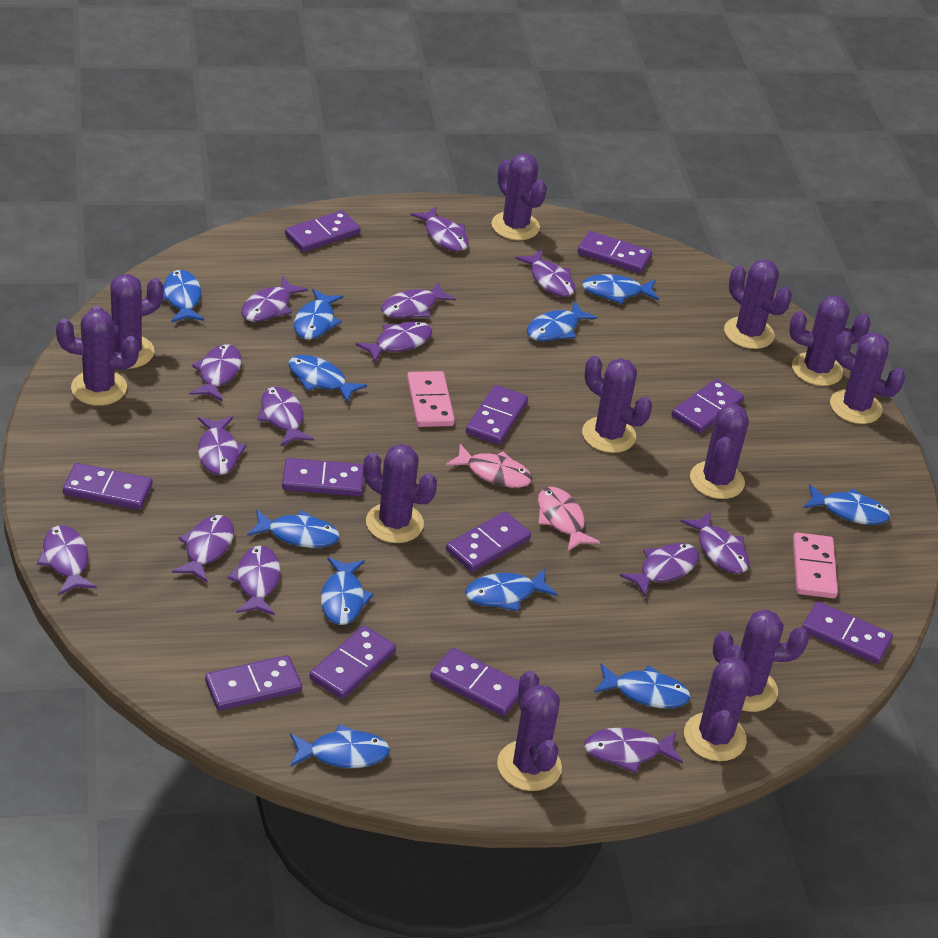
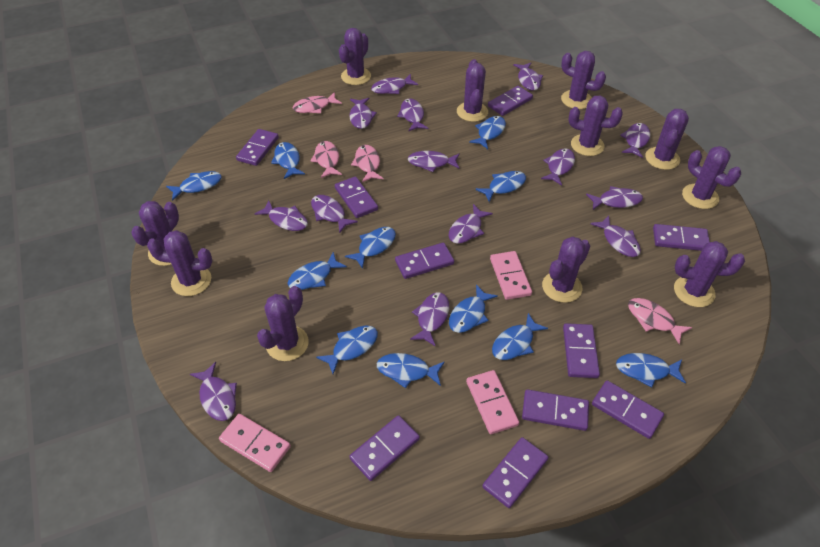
pink domino: [407,371,455,427] [793,532,838,598] = 2 -> [219,414,291,472] [466,370,519,434] [490,251,532,300] = 3
pink fish: [446,444,532,488] [538,487,600,552] = 2 -> [293,92,342,113] [310,141,342,178] [351,145,384,182] [628,298,692,344] = 4
purple cactus: [56,309,139,406] [91,274,164,369] [363,444,437,543] [491,153,547,240] [497,671,562,791] [582,356,652,453] [684,645,751,761] [690,404,749,499] [713,609,809,712] [724,259,792,349] [789,296,871,386] [830,331,905,424] = 12 -> [131,201,179,266] [147,230,212,296] [257,286,309,361] [339,28,371,85] [457,59,488,122] [542,237,590,303] [561,51,606,109] [569,96,623,156] [645,109,689,170] [674,241,745,307] [682,146,741,209] = 11
purple domino: [63,463,153,510] [205,655,302,711] [282,458,364,496] [285,210,360,252] [310,625,396,699] [430,648,519,716] [446,512,531,572] [466,385,528,445] [578,231,652,273] [672,379,744,433] [802,601,893,664] = 11 -> [236,129,279,166] [335,176,378,218] [350,415,420,481] [395,242,454,279] [482,437,549,508] [488,86,533,116] [522,389,589,431] [563,323,600,378] [592,380,664,439] [653,224,710,251] = 10

